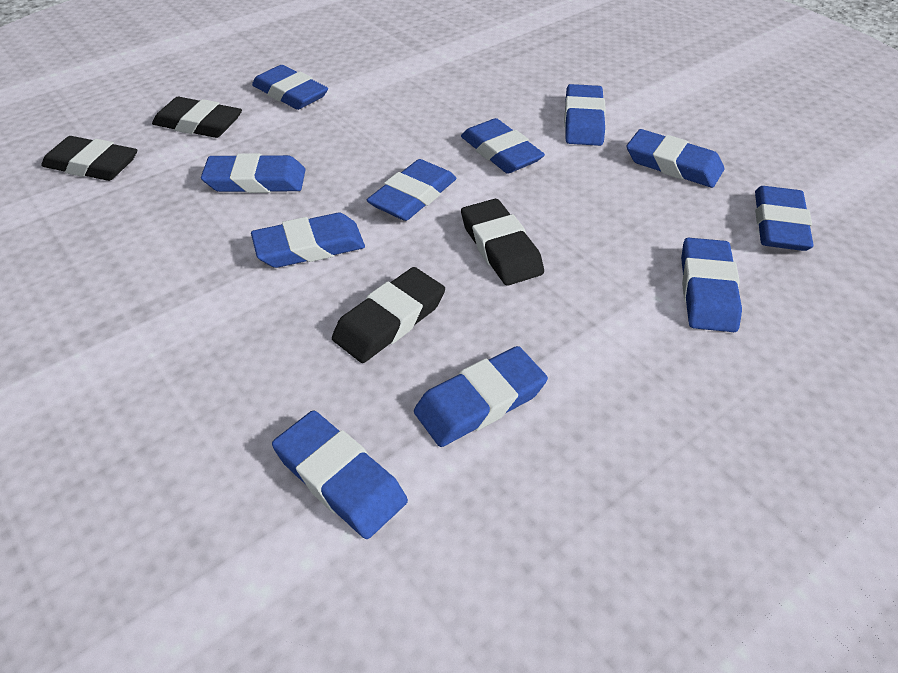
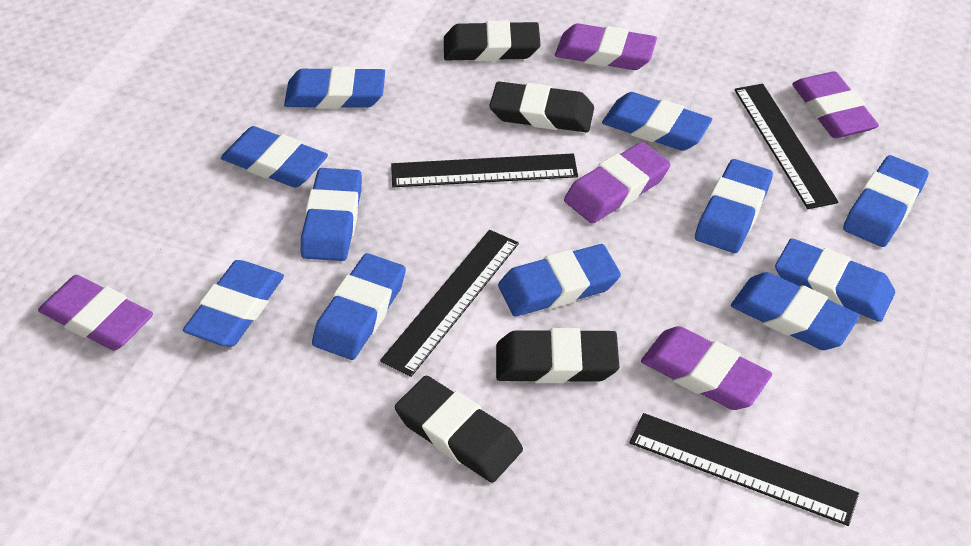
black ruler: none = 0 -> [380,230,519,377] [391,153,578,187] [629,413,859,526] [734,84,838,209] = 4
purple eraser: none = 0 -> [38,275,153,351] [555,23,657,70] [564,142,671,224] [641,326,772,410] [792,71,879,138] = 5

